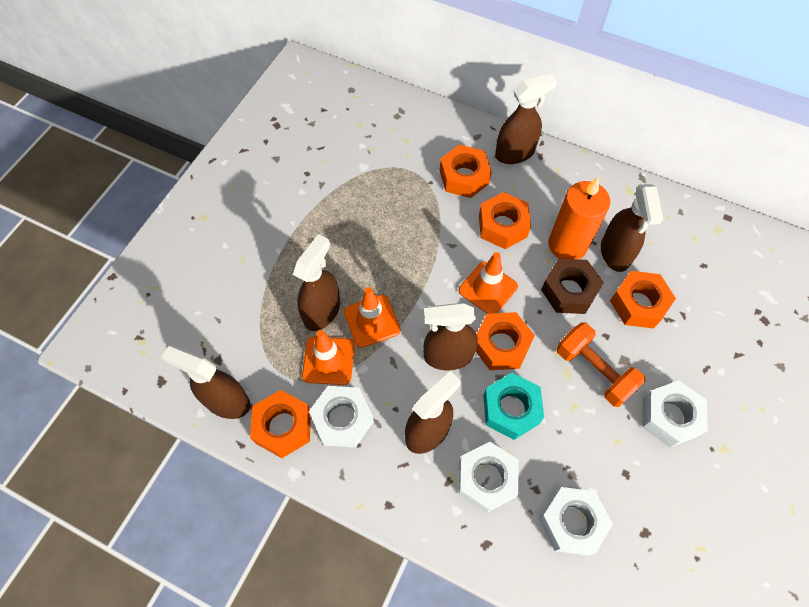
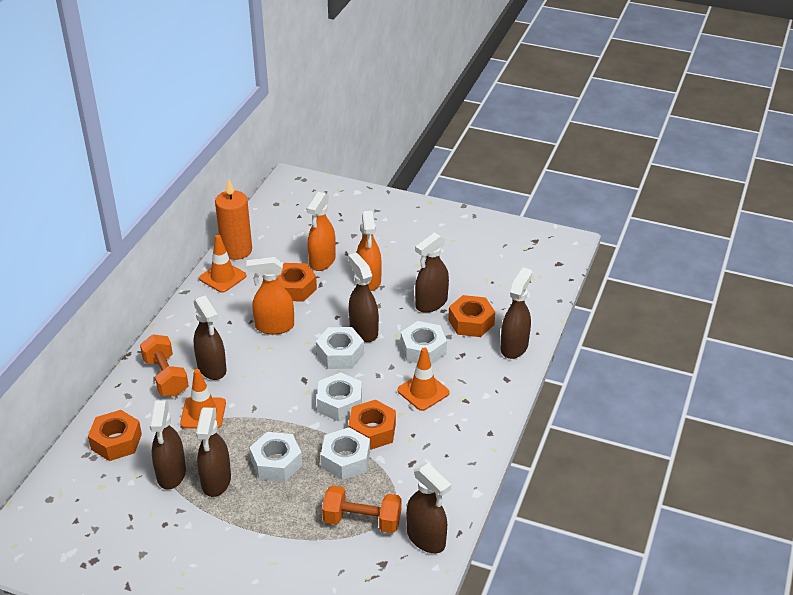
brown nut: [541,259,604,314] = 1 -> none = 0
brown spray bottle: [161,346,250,419] [293,234,340,331] [405,371,461,454] [423,303,478,370] [495,74,557,164] [601,184,663,272] = 6 -> [150,400,186,490] [193,296,227,380] [196,407,231,497] [348,253,379,342] [406,463,451,553] [415,232,449,313] [501,268,532,359] = 7
orange dumbbell: [557,322,646,407] = 1 -> [140,334,189,397] [322,485,402,533] = 2
orange nut: [250,390,311,458] [440,144,492,198] [476,312,535,370] [479,192,531,249] [610,271,676,329] = 5 -> [88,410,142,461] [278,263,317,302] [348,400,396,450] [448,295,495,337] = 4
orange spray bottle: none = 0 -> [246,257,294,335] [307,192,336,271] [356,211,382,291] = 3
turquoise nut: [483,373,544,440] = 1 -> none = 0
white nut: [309,386,374,448] [458,442,519,513] [539,487,613,556] [643,380,708,447] = 4 -> [249,432,303,482] [316,327,364,369] [317,373,362,422] [321,427,370,480] [401,321,447,365] = 5

